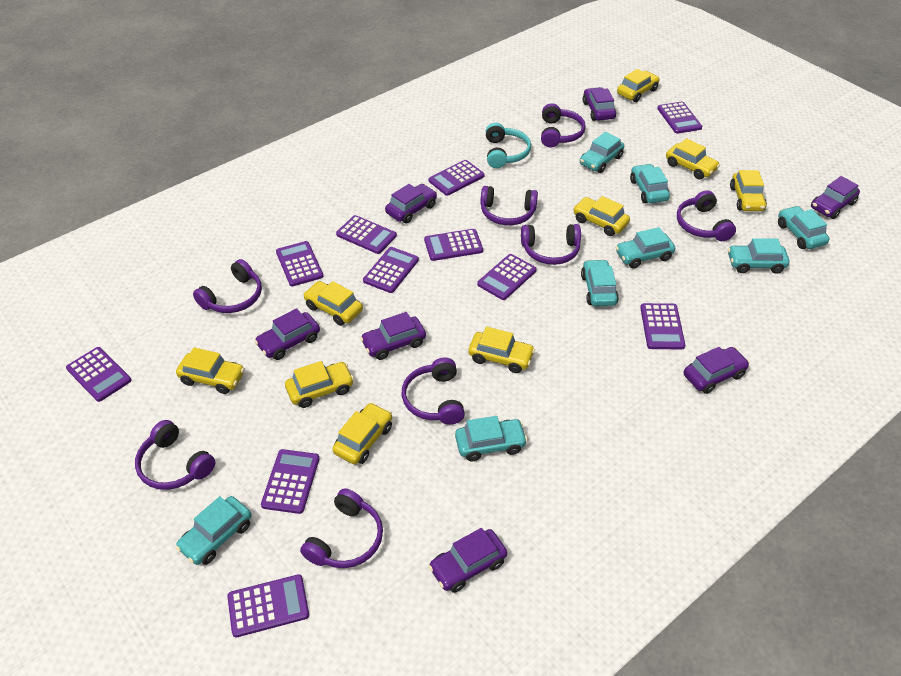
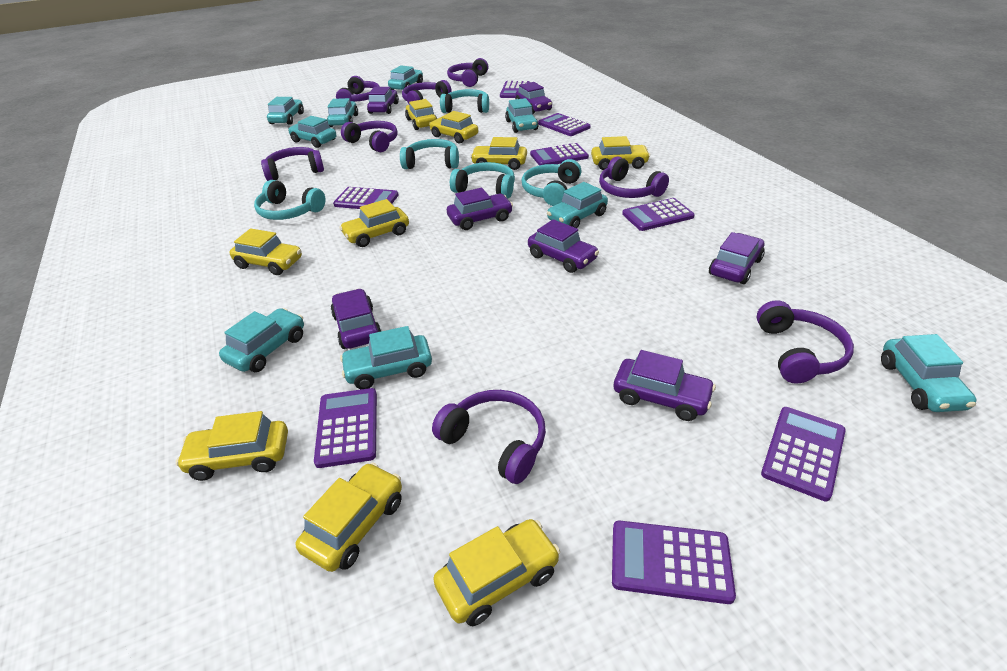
purple calculator: [66,347,131,402] [227,574,309,637] [261,449,320,514] [276,241,323,286] [336,215,397,254] [363,247,419,293] [424,229,483,261] [428,160,485,196] [477,254,537,300] [640,303,685,349] [657,102,702,134] = 11 -> [314,388,377,468] [333,187,399,209] [500,81,530,98] [530,143,589,165] [538,113,591,136] [612,521,736,604] [622,198,695,231] [761,407,846,502] = 8
turquoise car: [175,496,251,565] [455,416,527,461] [580,132,624,173] [581,259,619,306] [615,227,675,268] [630,164,670,203] [728,238,789,274] [778,206,829,249] = 8 -> [219,308,304,372] [267,97,304,125] [288,116,336,148] [327,98,358,127] [340,326,432,389] [388,65,423,90] [505,98,538,133] [547,182,608,228] [881,334,977,412] = 9
turquoise headphones: [486,123,531,168] = 1 -> [254,180,325,220] [400,139,459,169] [440,89,489,113] [450,162,515,199] [522,159,581,206] = 5

